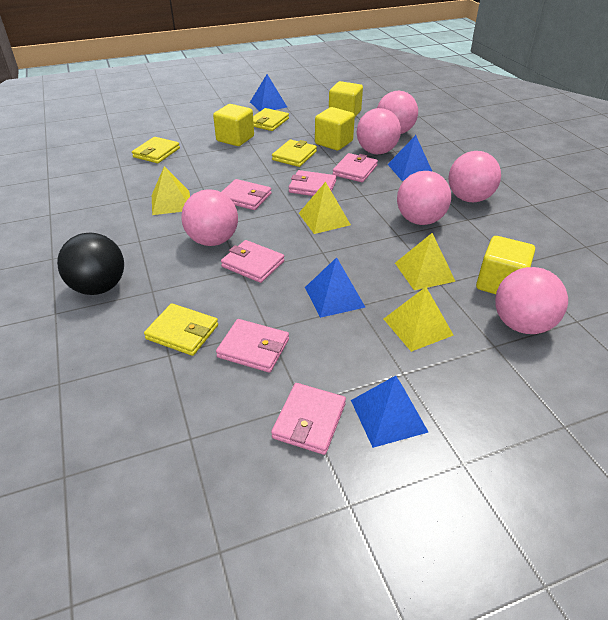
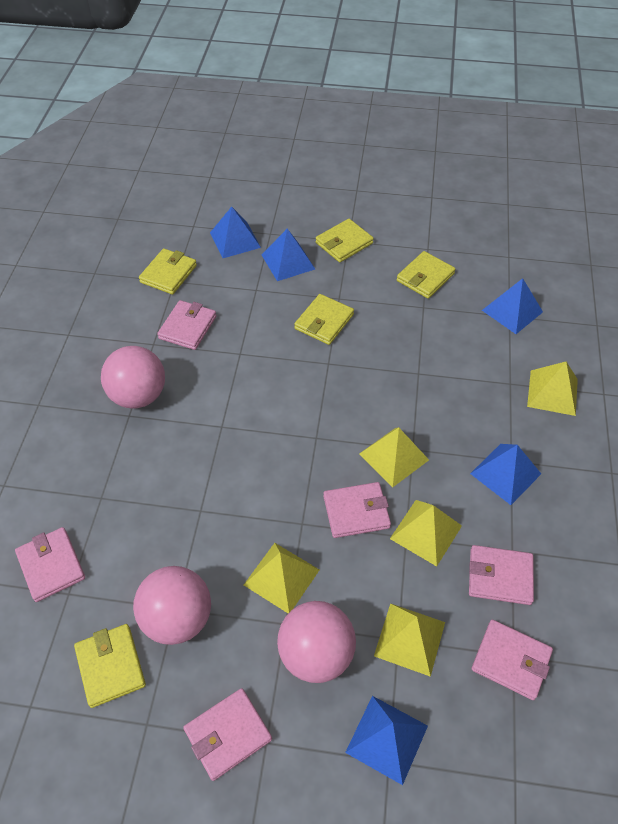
black ball: [57,232,124,295] = 1 -> none = 0
blue pyramid: [250,74,287,111] [305,257,366,318] [351,376,428,448] [388,135,433,181] = 4 -> [210,207,261,258] [262,229,315,281] [345,696,428,785] [470,444,541,505] [482,278,543,334] = 5
pink ball: [181,189,238,246] [357,108,401,154] [377,91,418,134] [397,171,451,225] [448,151,501,202] [495,267,568,334] = 6 -> [101,346,165,409] [133,566,211,645] [277,601,356,683] = 3
yellow cube: [213,104,254,146] [315,107,355,150] [329,81,363,117] [476,236,535,294] = 4 -> none = 0
yellow pyramid: [152,166,190,215] [299,182,351,234] [384,287,453,352] [395,233,456,290] = 4 -> [244,543,319,613] [359,427,429,487] [374,603,445,677] [390,500,462,566] [527,362,578,416] = 5
yellow wallet: [132,137,180,163] [144,303,218,356] [253,108,289,131] [272,140,317,167] = 4 -> [74,624,146,708] [139,248,197,295] [294,294,354,345] [316,219,374,262] [397,251,455,299] = 5

